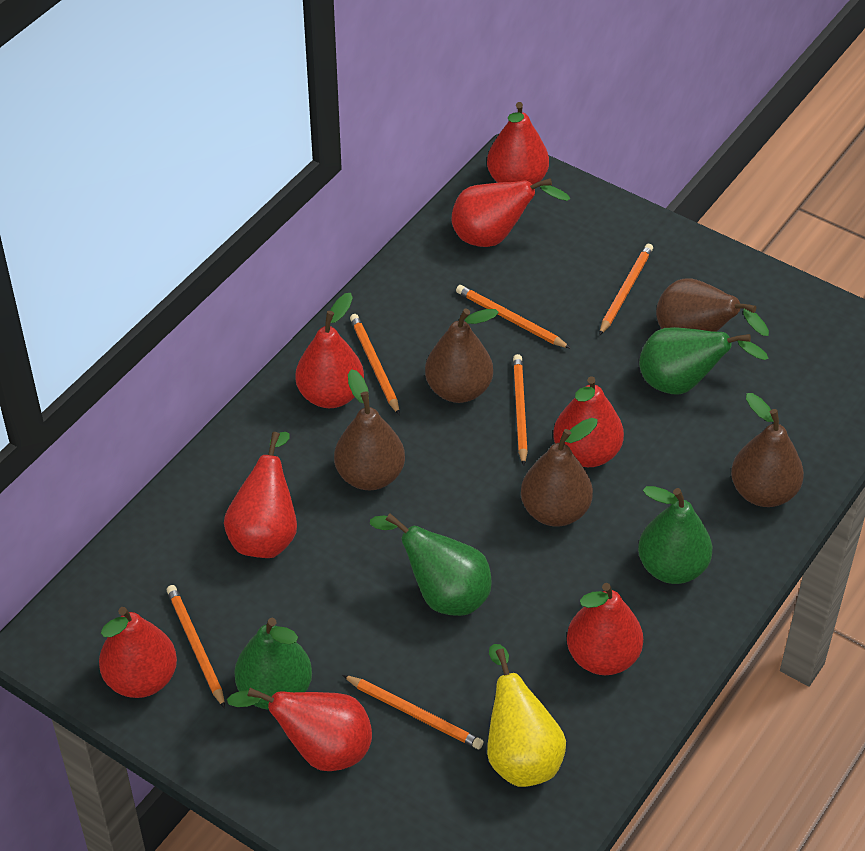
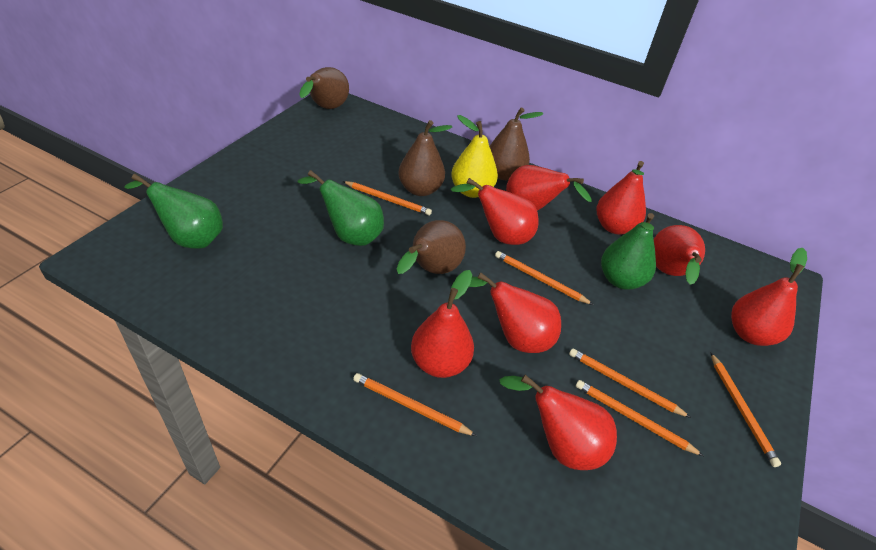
brown pear: [334,369,405,490] [425,308,499,403] [521,418,598,526] [656,278,769,336] [731,393,804,507] = 5 -> [299,67,349,109] [397,220,466,274] [398,120,452,196] [489,107,543,180] = 4
green pear: [234,618,312,710] [370,513,492,616] [638,486,712,584] [639,327,768,394] = 4 -> [124,174,223,249] [298,170,384,246] [601,213,656,290] = 3

